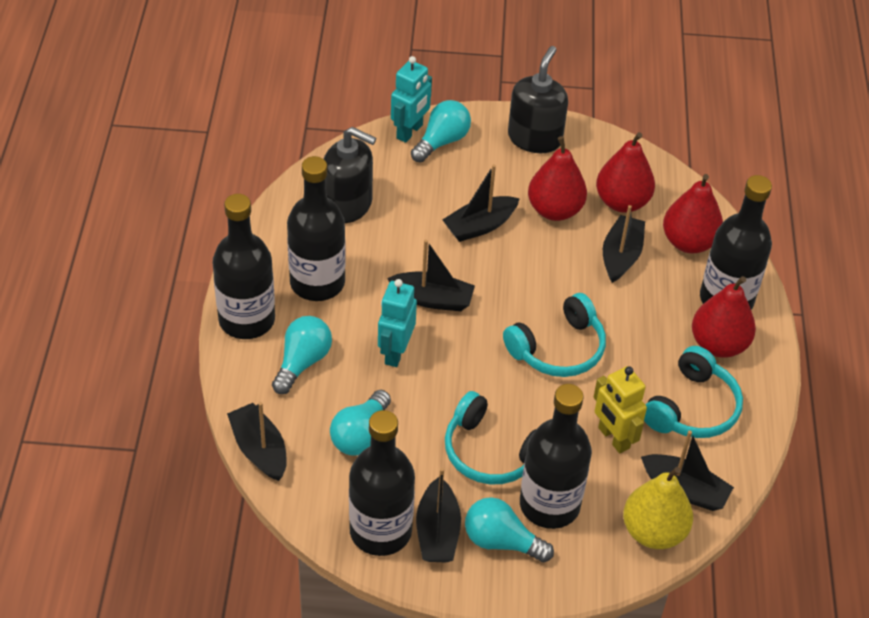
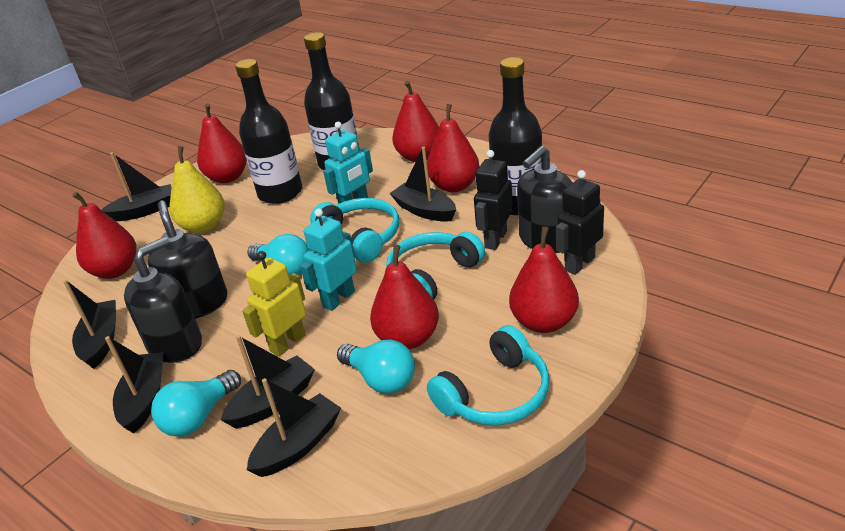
black bottle: [213,194,275,339] [287,156,346,301] [349,410,415,556] [520,384,592,529] [700,175,772,310] = 5 -> [235,59,302,204] [304,32,360,170] [488,57,542,215] = 3
black robot: none = 0 -> [474,150,513,250] [556,170,604,275] = 2
black soap dispenser: [324,127,376,223] [508,46,568,153] = 2 -> [124,237,202,363] [148,201,227,319] [517,146,573,253] = 3
red pear: [528,136,587,221] [596,132,655,213] [663,174,723,254] [692,276,756,358] = 4 -> [72,192,137,279] [197,103,247,183] [370,245,439,349] [392,81,439,162] [427,104,479,192] [509,226,579,333] = 6
turquoise light bulb: [272,316,332,394] [330,390,391,456] [411,100,471,163] [465,497,554,562] = 4 -> [151,370,241,437] [247,234,309,275] [337,339,415,394] = 3

